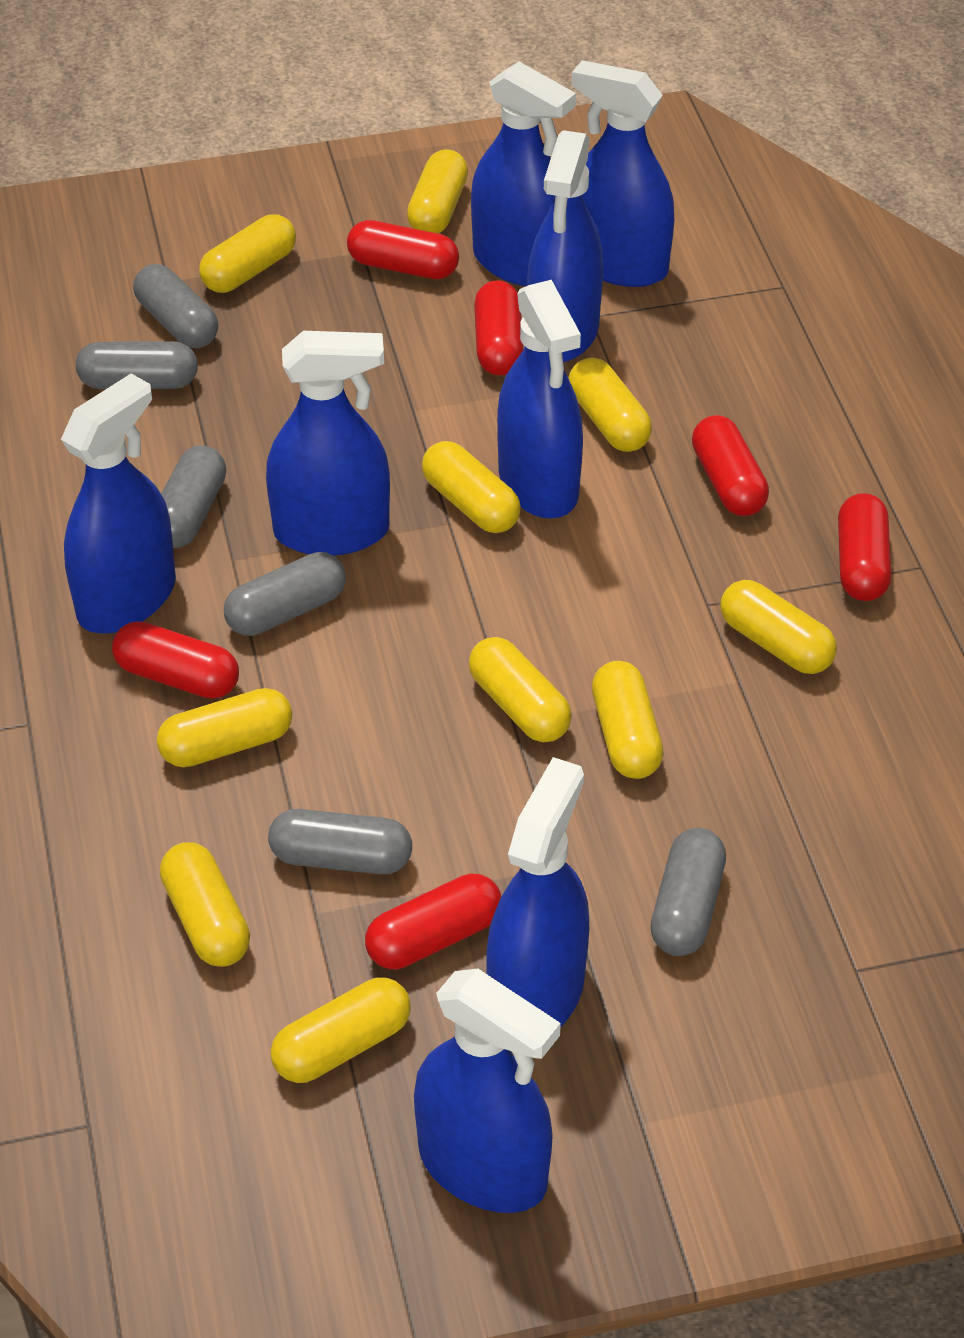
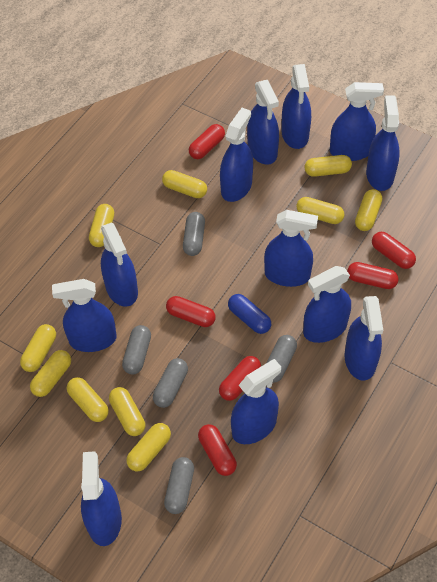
blue capsule: none = 0 -> [228,294,271,334] = 1
blue spray bottle: [61,374,176,634] [266,331,390,556] [414,969,561,1213] [471,62,576,286] [486,757,589,1027] [497,280,583,519] [527,130,603,362] [572,60,674,287] = 8 -> [52,279,117,352] [81,451,122,546] [101,222,138,307] [220,108,253,202] [231,359,281,444] [247,80,279,165] [264,210,318,287] [281,64,311,149] [303,266,351,343] [330,82,384,161] [344,296,383,381] [366,95,400,191] = 12
grey capsule: [76,341,198,389] [133,264,218,348] [161,445,226,548] [224,552,346,636] [268,809,412,874] [650,828,726,956] = 6 -> [122,325,151,375] [153,358,188,408] [164,457,194,514] [183,212,205,256] [266,335,297,383] = 5

